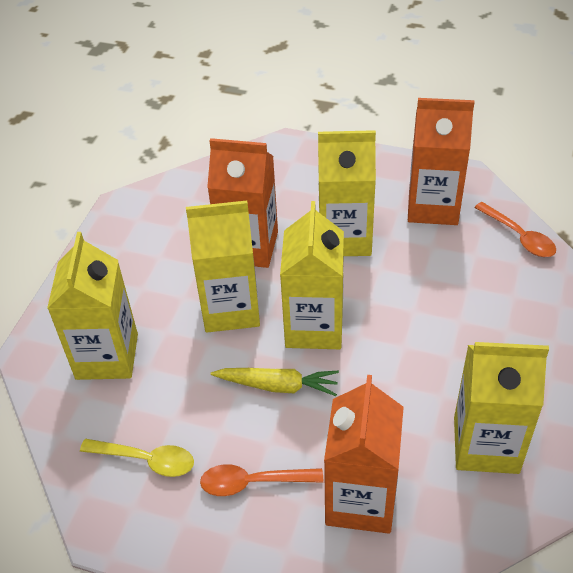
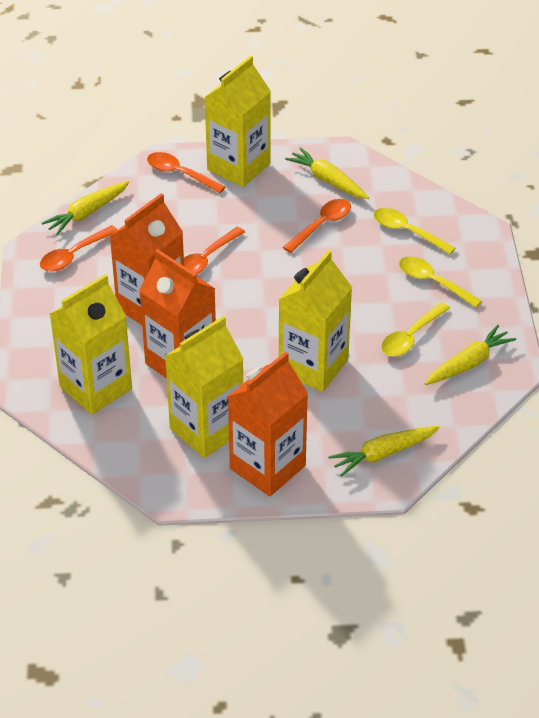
orange spoon: [200,464,323,496] [474,202,556,257] = 2 -> [40,225,118,271] [147,152,226,193] [184,227,245,274] [283,199,351,253] = 4
yellow carrot: [211,368,339,396] = 1 -> [42,181,129,235] [285,147,369,199] [328,426,440,477] [425,325,516,385] = 4
yellow carton: [47,232,138,380] [186,201,260,332] [280,201,344,349] [318,130,376,256] [454,342,549,474] = 5 -> [50,274,132,415] [165,316,243,458] [204,55,271,187] [279,250,352,392] = 4
yellow spoon: [80,439,194,477] = 1 -> [374,208,456,255] [381,302,450,356] [399,256,482,308] = 3

